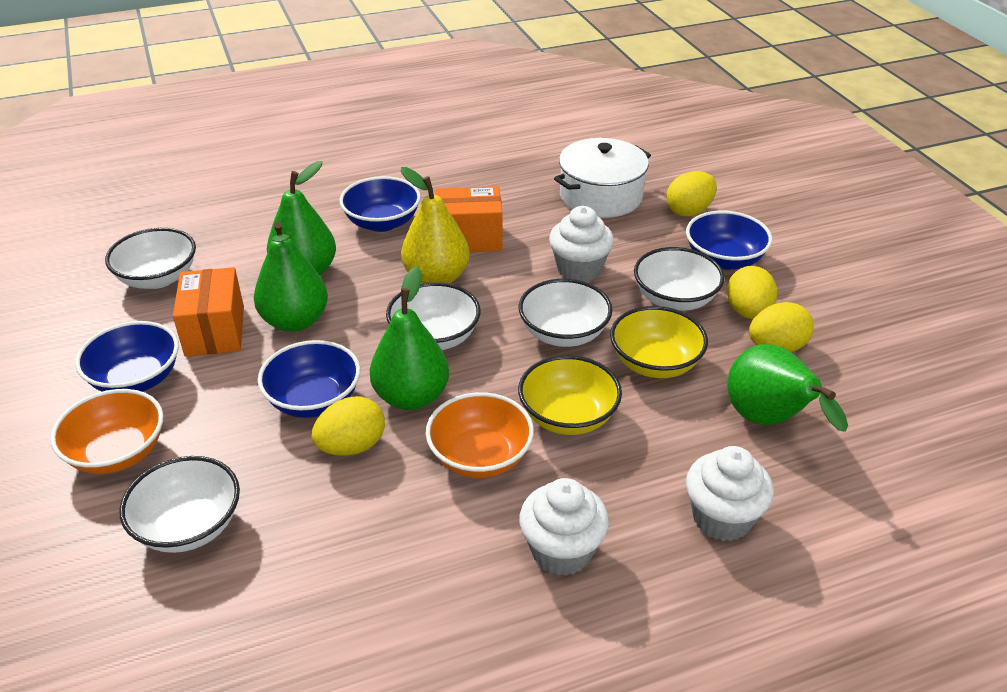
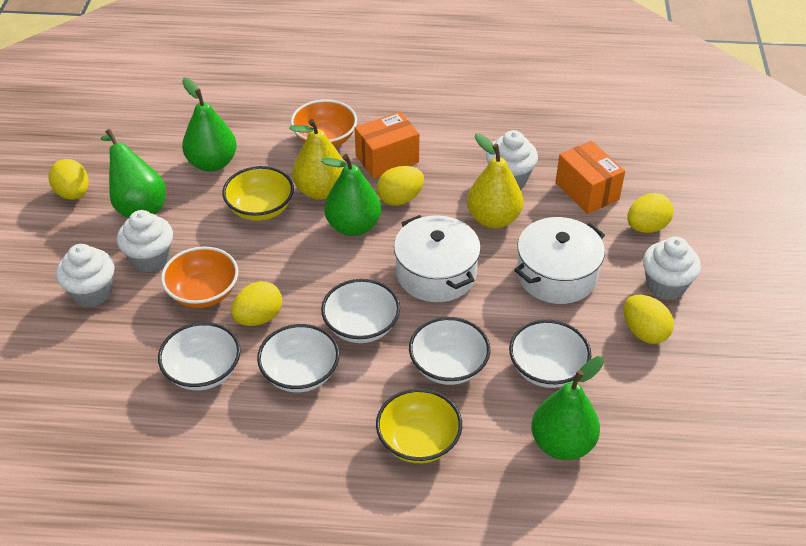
blue bowl: [75,321,179,392] [258,340,360,418] [339,176,421,232] [686,211,772,270] = 4 -> none = 0
white cupcake: [519,478,609,576] [549,206,614,282] [686,446,774,541] = 3 -> [56,244,115,307] [117,210,173,273] [486,130,538,188] [643,237,701,300] = 4
white pot: [554,138,651,218] = 1 -> [394,215,481,302] [514,217,605,304] = 2
yellow egg: [312,396,385,456] [666,171,717,217] [727,266,777,319] [749,302,814,352] = 4 -> [48,159,89,200] [231,281,282,326] [377,166,424,206] [624,295,674,344] [627,193,674,233] = 5
yellow pear: [401,167,470,284] = 1 -> [289,119,344,200] [467,134,523,229] = 2

